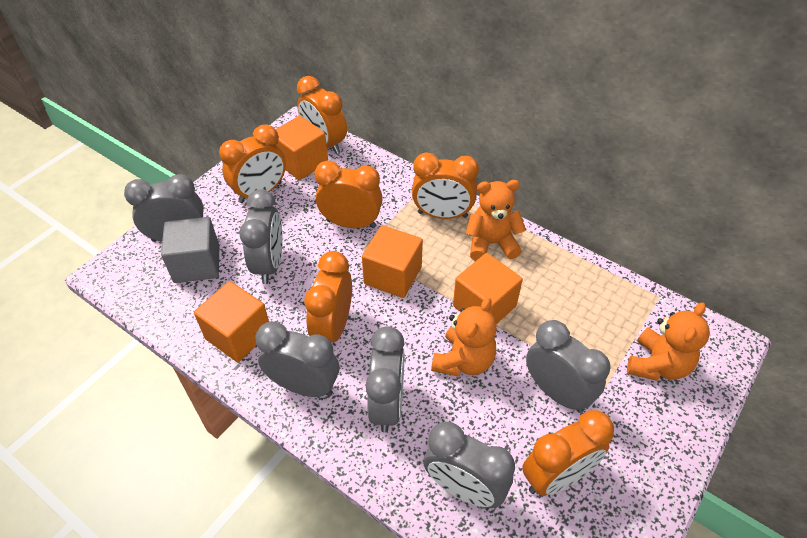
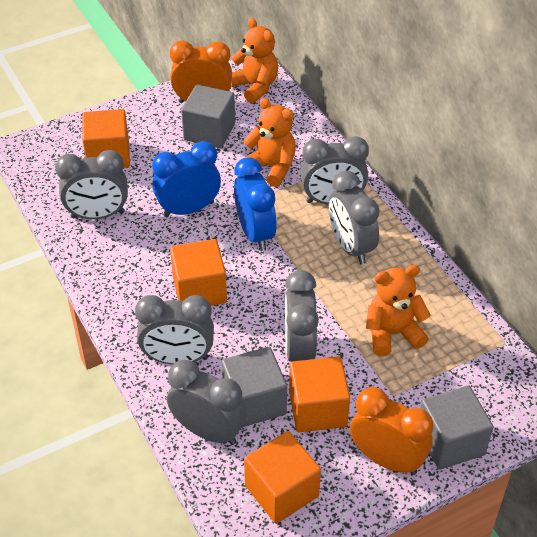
blue clock: none = 0 -> [152,141,221,217] [234,157,277,251] = 2
grey cube: [161,217,219,283] = 1 -> [181,84,235,148] [222,347,287,428] [421,385,493,470] = 3
orange clock: [219,125,286,203] [297,76,347,154] [304,251,352,343] [315,161,383,228] [412,152,479,219] [522,410,614,496] = 6 -> [170,40,232,103] [350,387,433,475] = 2

